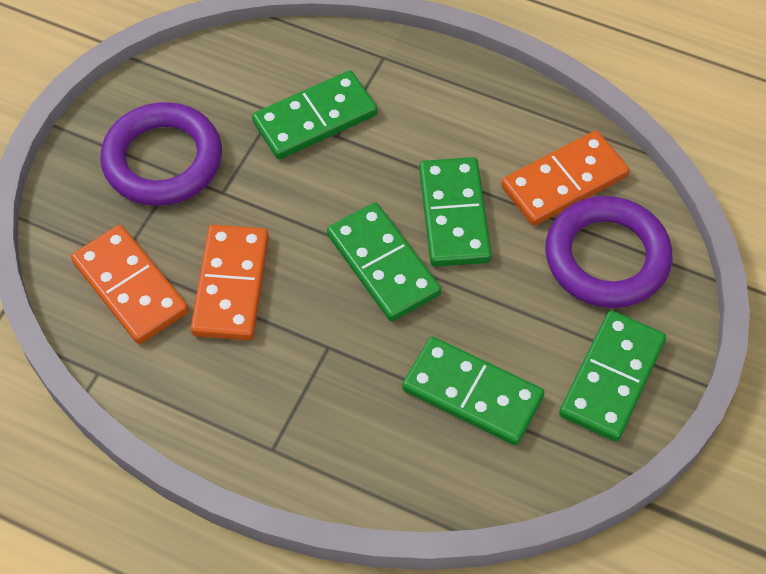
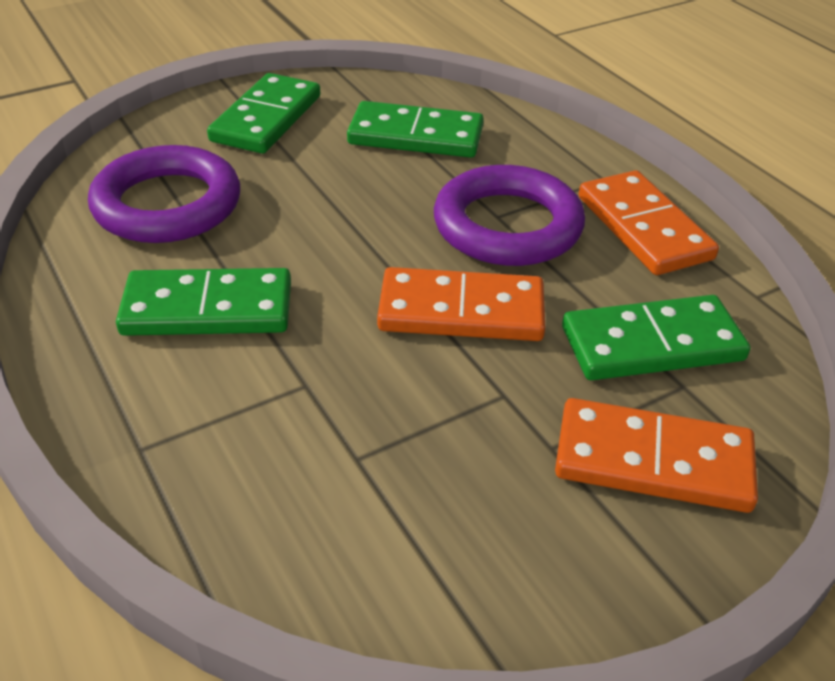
green domino: [252,70,378,159] [327,202,441,322] [402,336,545,446] [419,157,492,267] [559,310,666,442] = 5 -> [116,268,291,336] [207,73,320,154] [347,101,484,158] [562,295,750,380] = 4

